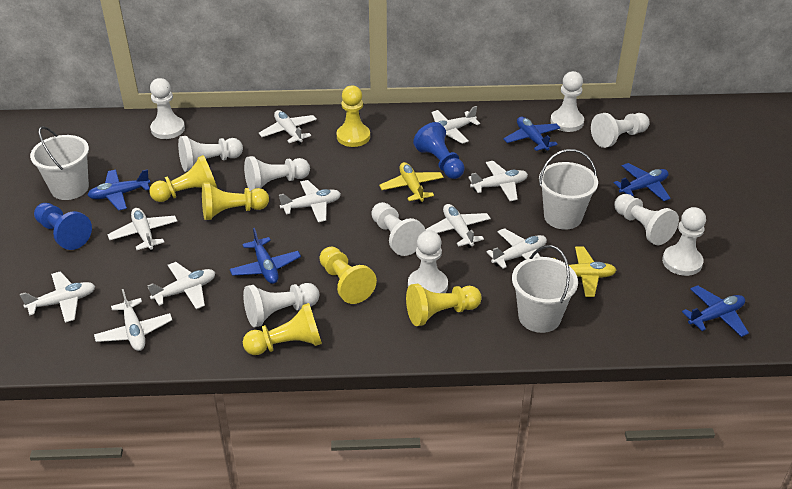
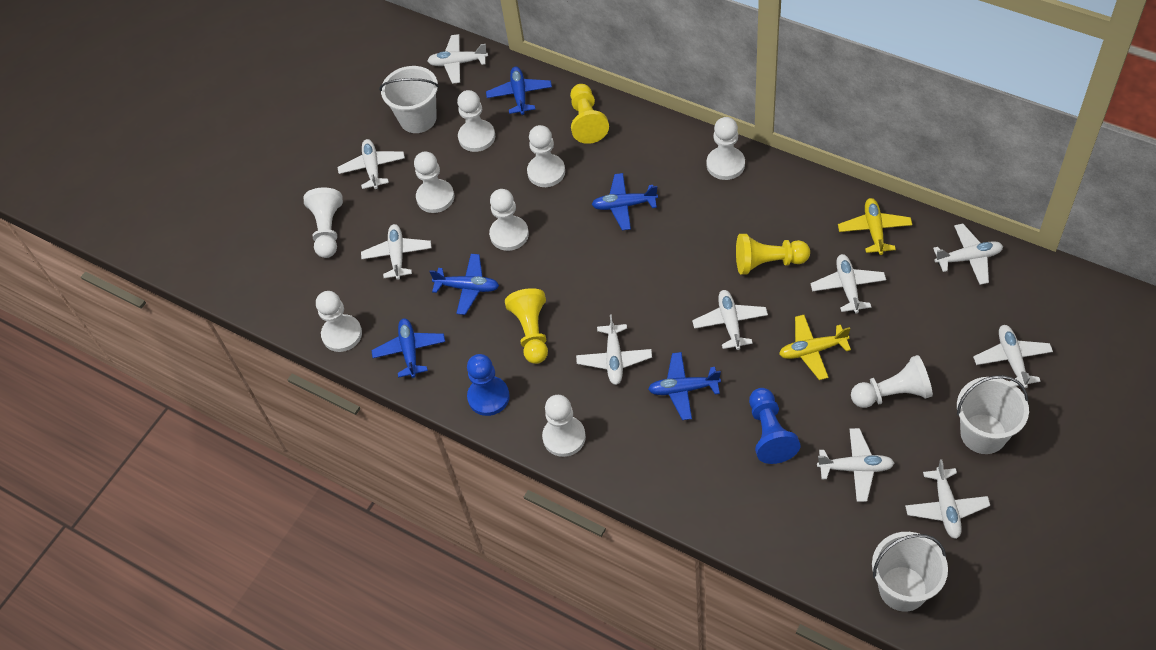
white pawn: [150,78,185,139] [178,136,243,172] [243,283,319,327] [244,156,310,191] [371,202,426,256] [408,230,448,293] [550,71,584,132] [591,113,650,148] [614,194,679,245] [662,207,706,276] = 10 -> [304,187,343,258] [316,291,362,352] [414,151,454,213] [457,90,495,152] [489,189,529,251] [527,125,565,187] [542,395,586,457] [707,117,745,180] [851,355,933,408] = 9
yellow pawn: [149,155,217,202] [202,182,269,220] [243,303,322,355] [319,247,377,304] [336,86,370,147] [406,284,482,326] = 6 -> [505,288,548,364] [570,84,609,144] [736,234,810,275] = 3

